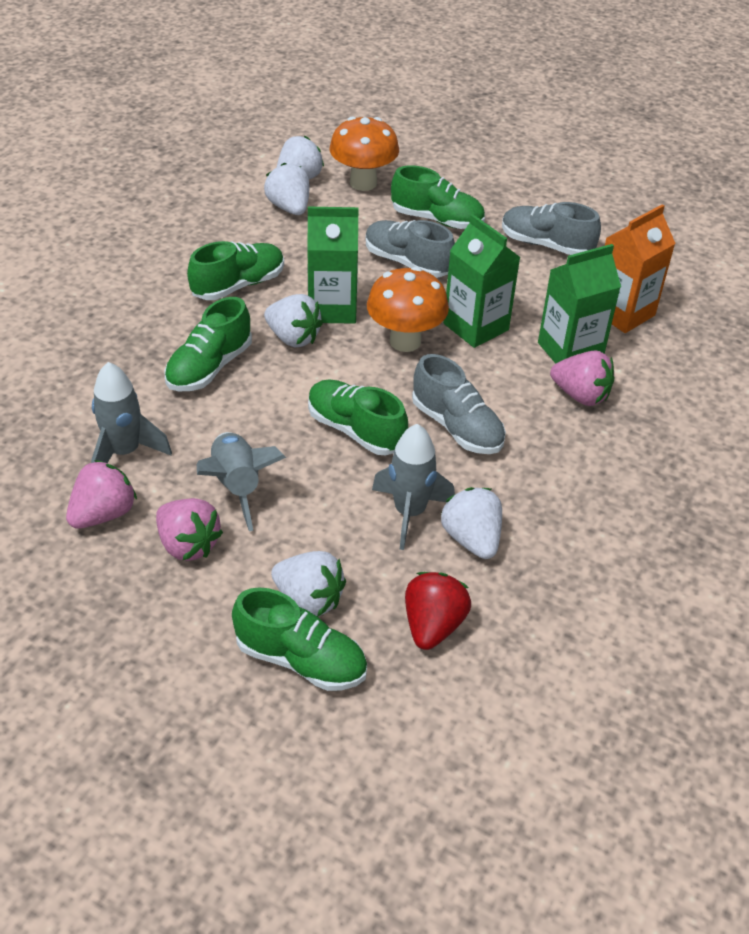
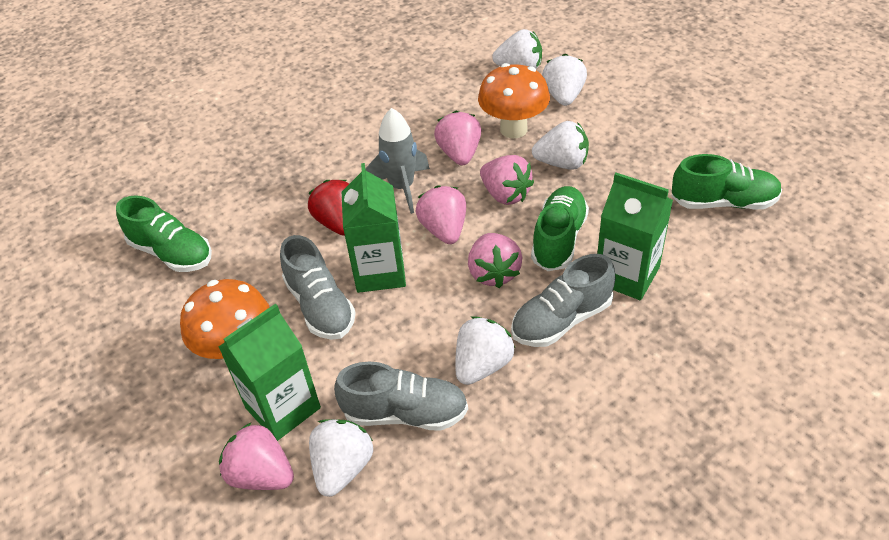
green shoe: [164,297,252,391] [187,241,284,300] [232,587,367,691] [308,379,408,455] [391,165,485,229] = 5 -> [116,195,212,272] [531,186,589,271] [672,154,782,209] = 3
grey rocket: [91,362,172,463] [197,432,286,531] [372,424,455,550] = 3 -> [366,108,430,214] = 1
orange carton: [605,204,676,333] = 1 -> none = 0
pink strawberry: [66,460,137,529] [156,498,223,561] [550,350,614,406] = 3 -> [219,423,294,490] [415,185,466,244] [434,111,481,165] [468,233,522,288] [480,155,534,205] = 5

